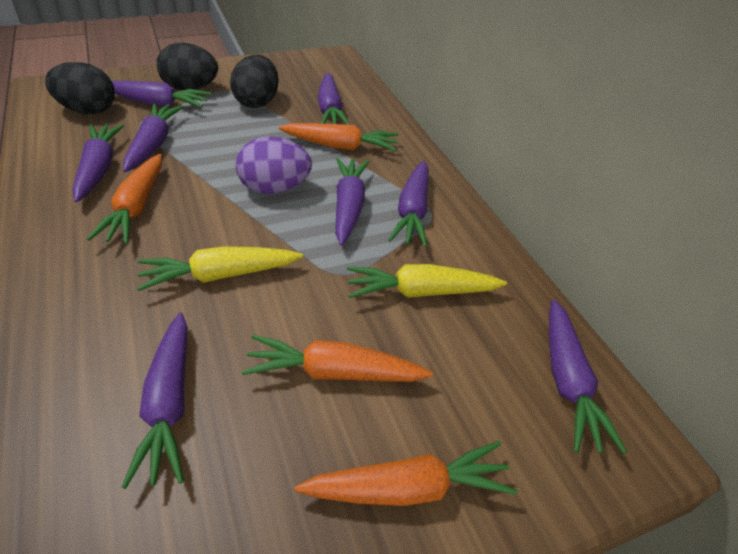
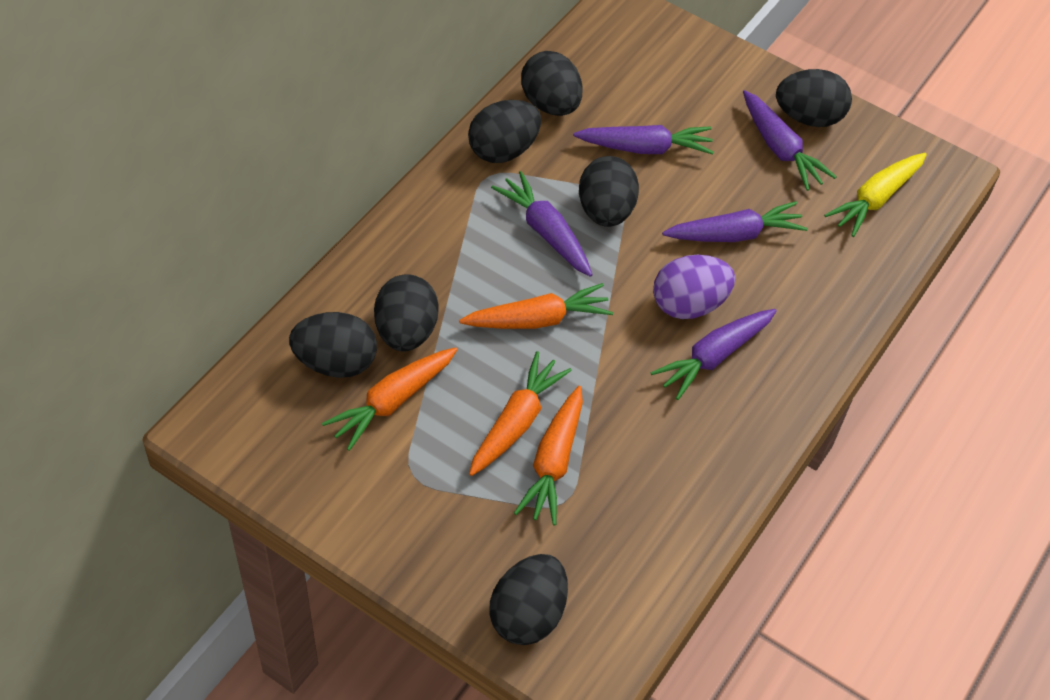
black egg: [45,62,115,114] [157,43,218,91] [230,55,279,108] = 3 -> [289,312,377,378] [374,274,439,352] [468,100,541,163] [489,554,568,645] [521,51,583,116] [579,156,639,227] [776,69,852,127] = 7
purple carrot: [72,124,124,202] [112,81,211,108] [121,312,188,489] [123,103,184,172] [318,73,350,125] [335,158,370,245] [388,161,429,247] [549,299,627,454] = 8 -> [491,171,593,277] [573,125,714,155] [650,309,777,400] [662,201,808,242] [743,90,837,191] = 5
yellow carrot: [137,246,303,291] [347,264,507,298] = 2 -> [824,153,927,237] = 1

